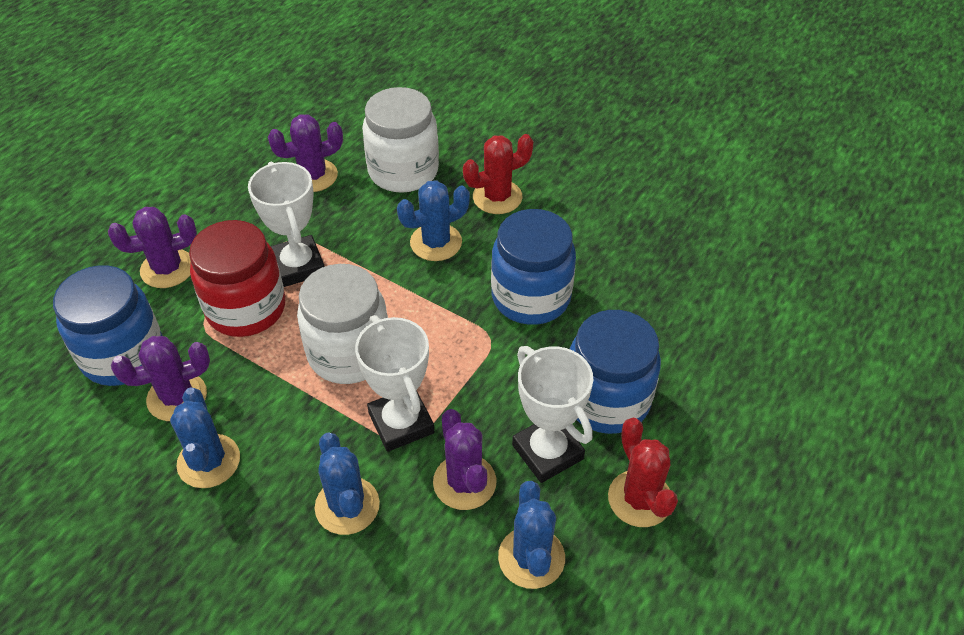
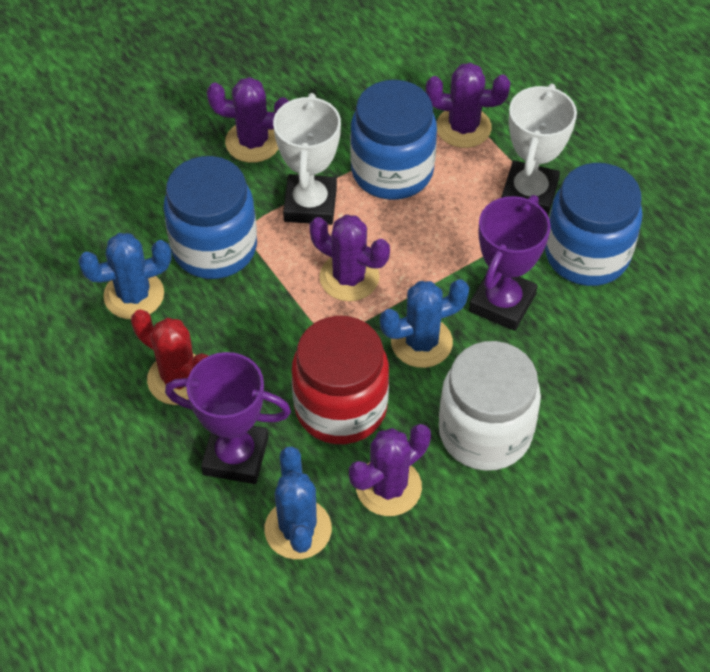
blue cactus: [170,387,240,488] [315,432,380,535] [397,180,470,261] [498,481,565,589] = 4 -> [78,233,172,319] [264,446,332,559] [380,279,469,368] = 3
purple trophy: none = 0 -> [165,352,291,484] [469,195,551,331] = 2
red cactus: [463,134,534,214] [608,418,678,527] = 2 -> [131,309,208,405] = 1
white jar: [297,264,388,384] [362,87,439,193] = 2 -> [439,341,541,471] = 1
white trophy: [248,162,325,287] [355,315,434,452] [512,346,593,483] = 3 -> [273,93,341,225] [501,83,577,215] = 2

